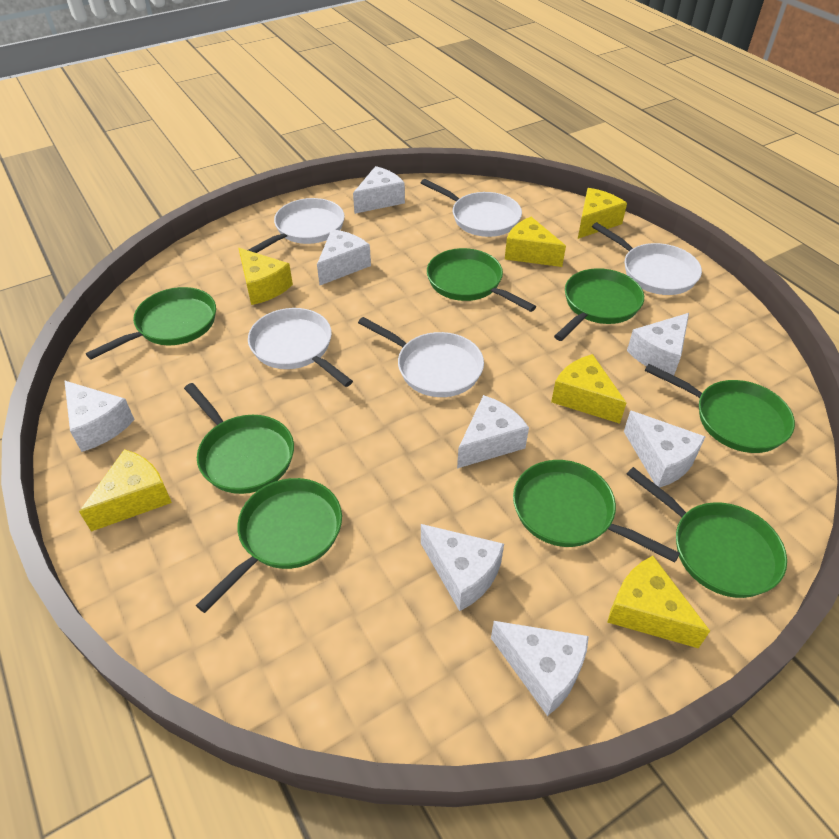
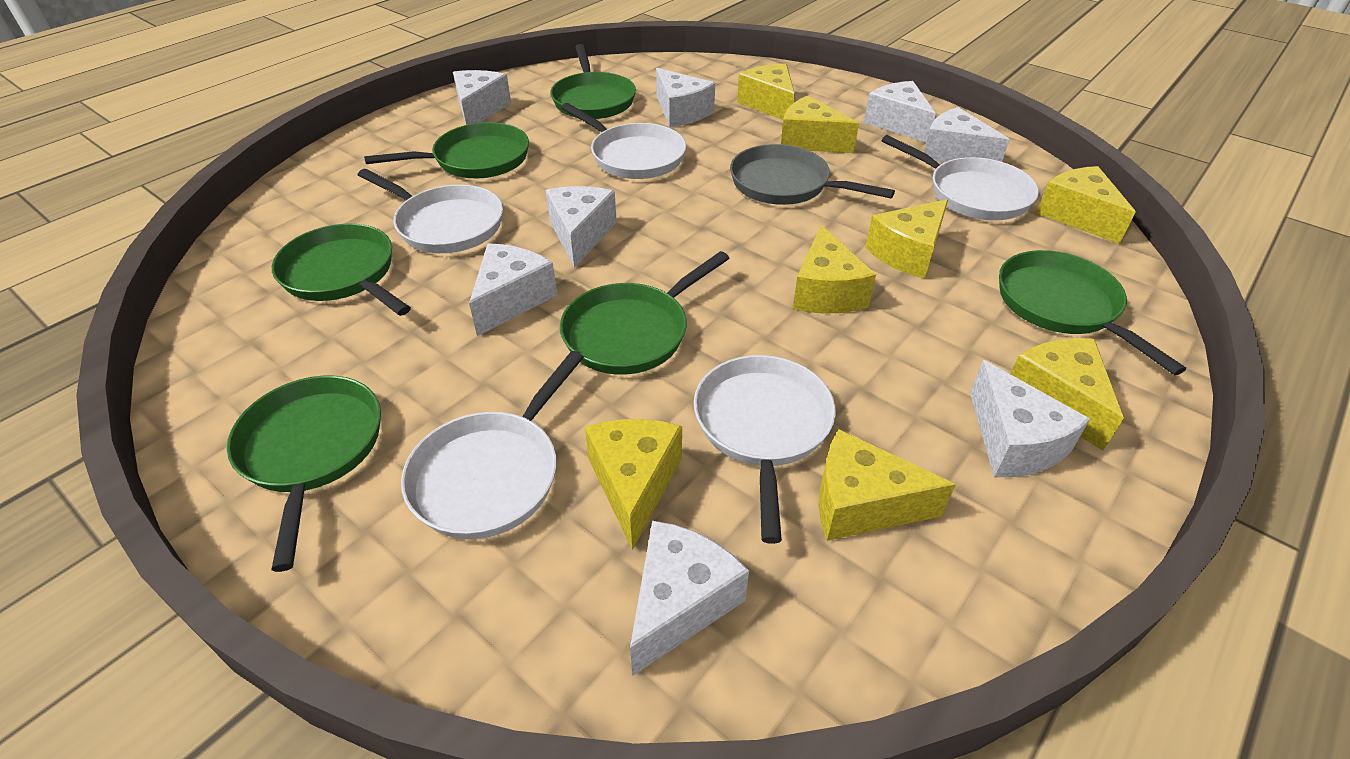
green pan: [86,287,216,360] [184,383,294,494] [196,478,342,613] [427,248,536,312] [513,460,680,563] [554,268,644,341] [627,467,787,598] [645,364,795,453] = 8 -> [227,375,381,572] [272,224,411,316] [364,122,529,178] [550,44,636,119] [560,251,729,375] [999,250,1186,375] = 6
grey pan: none = 0 -> [730,144,895,205] = 1
yellow cheese: [79,449,172,532] [239,248,293,305] [505,217,566,267] [551,354,627,424] [578,188,627,239] [607,556,710,648] = 6 -> [585,419,682,550] [737,64,795,120] [781,96,859,153] [793,225,876,314] [819,429,956,541] [865,199,949,279] [1011,338,1124,451] [1036,166,1136,244] = 8

